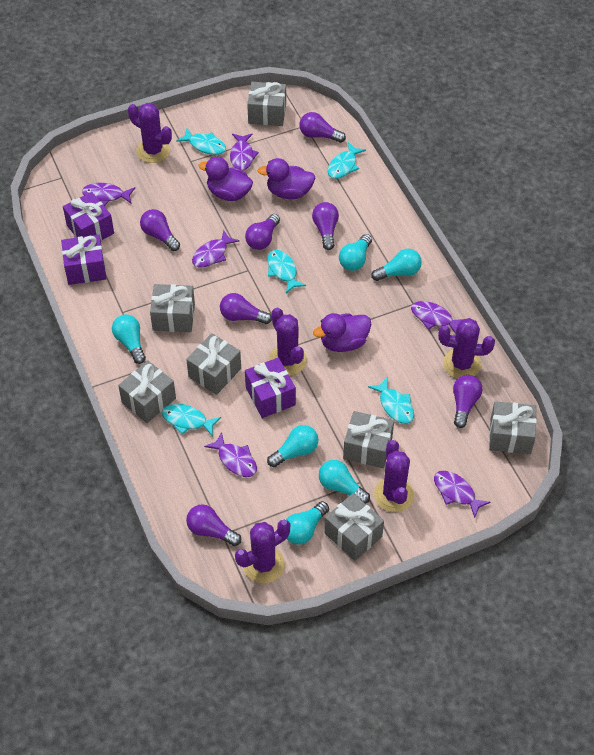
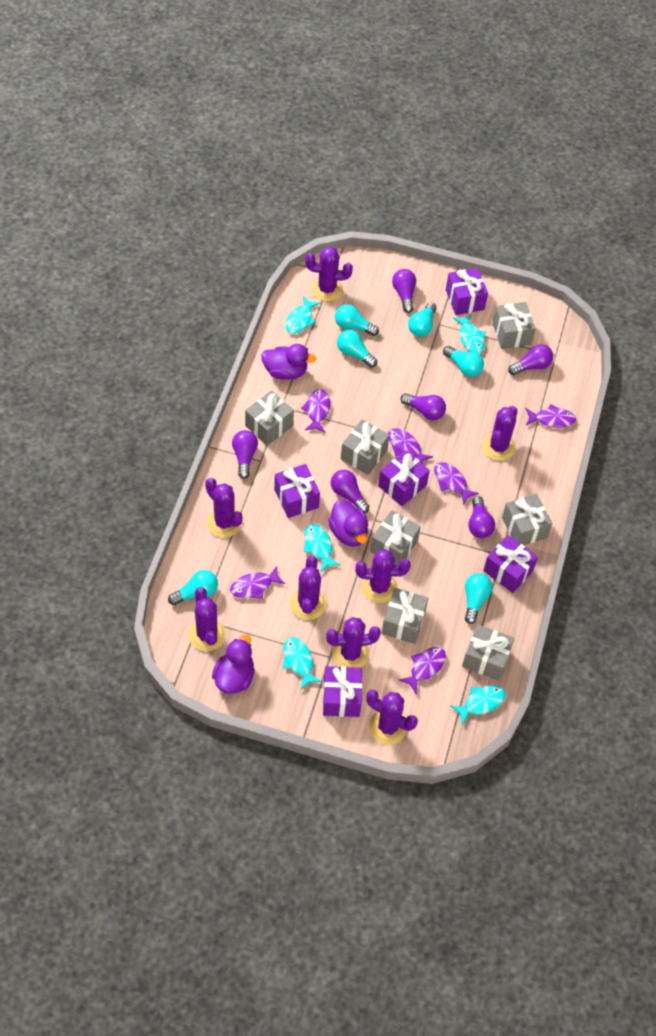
purple cactus: [128,103,172,163] [235,520,290,583] [269,308,307,376] [374,440,414,512] [438,318,495,379] = 5 -> [188,587,226,651] [205,478,243,538] [290,556,326,620] [305,247,353,301] [326,617,381,668] [355,549,411,603] [366,689,418,745] [482,406,518,461] = 8
purple gift: [61,235,106,285] [63,192,114,241] [245,358,296,418] = 3 -> [274,464,320,518] [323,666,362,717] [378,450,430,506] [446,268,488,315] [483,535,538,593] = 5
purple light bulb: [140,209,180,251] [186,504,241,546] [220,293,272,324] [245,214,280,250] [299,112,346,143] [312,202,339,250] [453,375,483,428] = 7 -> [232,430,258,479] [331,470,369,513] [392,269,416,313] [401,393,446,420] [468,496,495,538] [508,344,553,375] = 6

